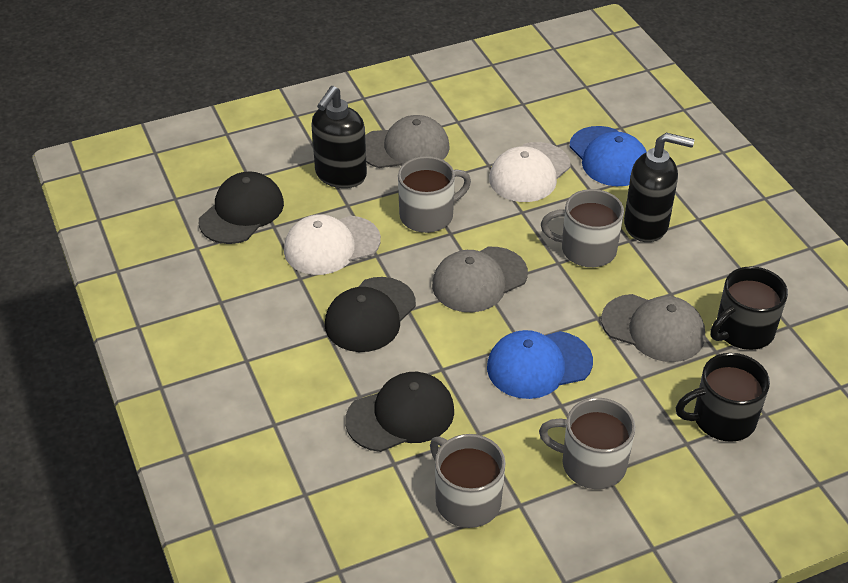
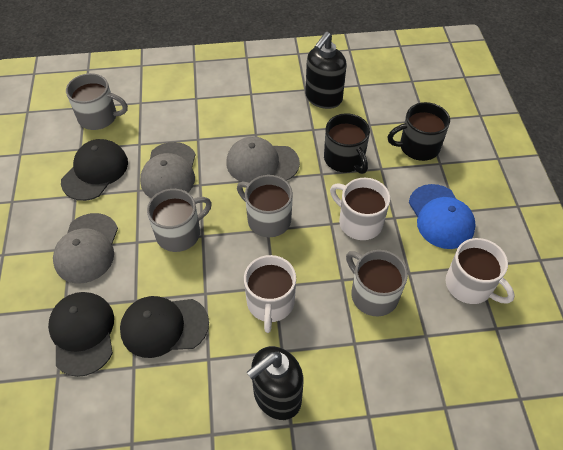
blue cap: [487,330,593,399] [570,126,647,186] = 2 -> [409,184,476,249] = 1
white cap: [284,215,381,275] [489,142,571,202] = 2 -> none = 0
white mug: none = 0 -> [244,255,296,333] [330,178,390,240] [446,238,515,304] = 3

